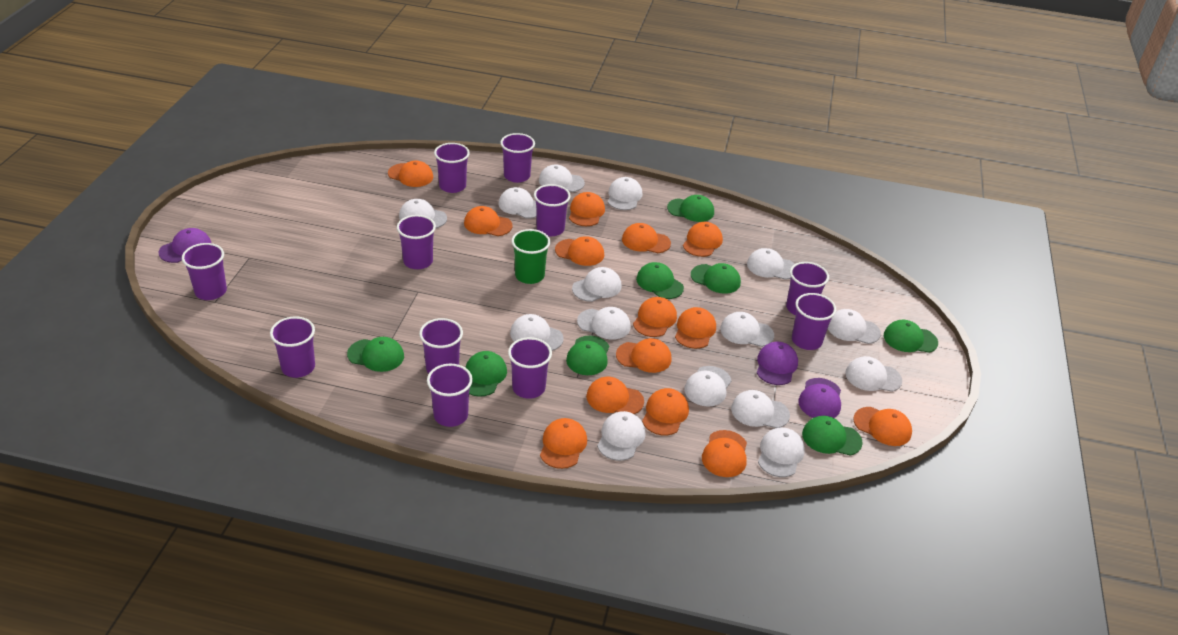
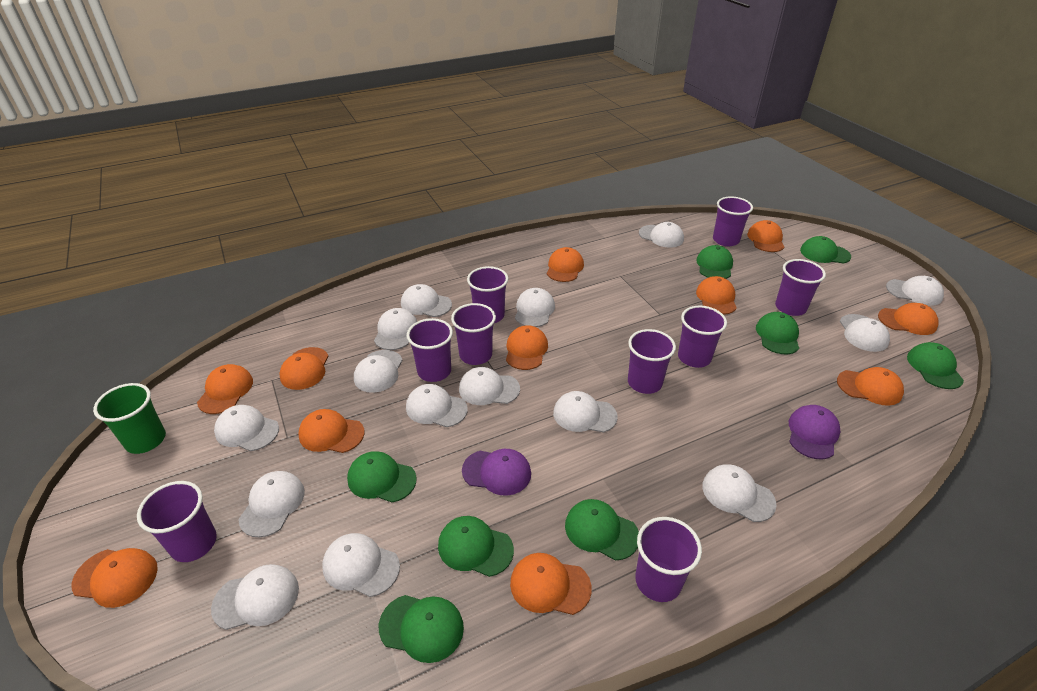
orange cap: [388,160,433,187] [464,206,513,236] [540,418,587,469] [555,236,604,266] [569,192,605,226] [586,377,644,414] [616,338,672,373] [622,223,671,253] [633,297,677,337] [642,388,689,435] [675,307,716,349] [683,222,723,257] [702,430,747,477] [853,407,912,446] = 14 -> [72,548,158,608] [197,364,253,414] [280,347,328,390] [298,409,364,453] [506,325,548,370] [510,553,592,615] [547,247,584,282] [696,276,737,315] [747,220,784,252] [837,367,904,406] [878,303,938,335] = 11
purple cap: [159,228,211,263] [757,342,798,385] [798,378,841,418] = 3 -> [462,449,531,496] [789,405,840,459] = 2
purple cup: [182,243,227,300] [270,316,315,378] [397,215,436,269] [419,318,463,374] [427,364,473,427] [434,143,470,193] [500,133,535,183] [508,337,552,399] [534,184,571,236] [786,262,829,315] [792,293,836,350] = 11 -> [137,481,217,562] [407,318,453,382] [451,303,496,365] [467,266,508,323] [628,329,676,394] [635,517,702,602] [678,306,727,368] [713,196,753,246] [775,259,826,316] = 9

